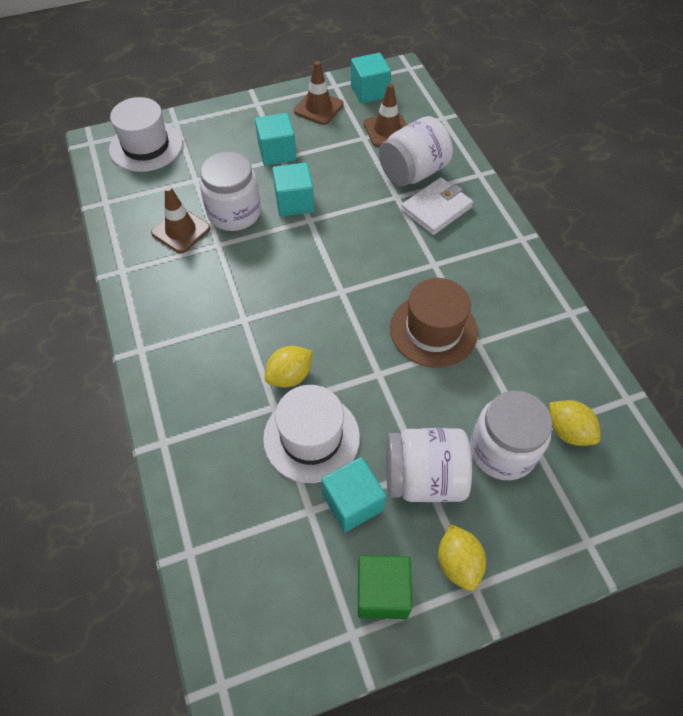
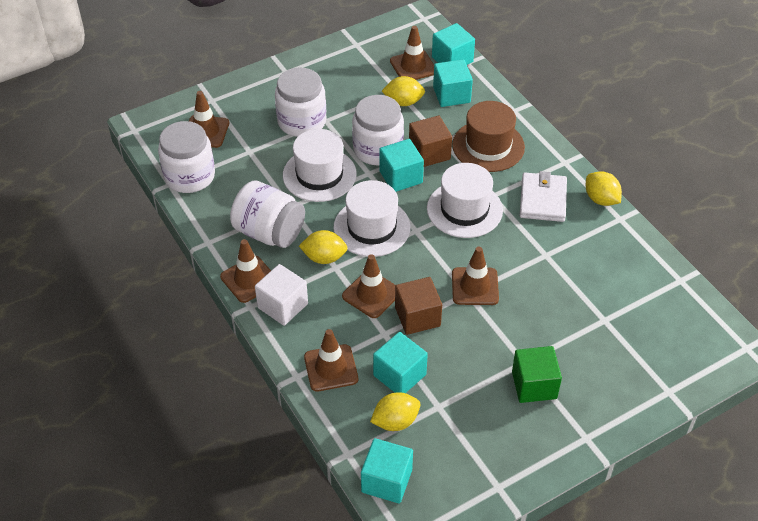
brown cube: none = 0 -> [395,277,442,335] [409,115,452,167] = 2
brown traffic cone: [151,186,210,253] [294,61,344,125] [363,83,406,147] = 3 -> [189,91,229,148] [220,239,271,303] [304,329,358,392] [342,254,396,318] [390,26,434,80] [452,247,499,305] = 6
turquoise cube: [255,113,296,166] [272,162,314,217] [321,457,386,532] [351,53,391,104] = 4 -> [361,438,413,504] [373,332,428,393] [379,139,424,192] [432,23,475,65] [433,59,473,107] = 5
white cube: none = 0 -> [255,264,308,326] = 1
white hat: [109,97,183,172] [263,385,360,483] = 2 -> [283,129,357,202] [333,180,410,257] [427,163,503,238] = 3
yellow lemon: [264,346,313,388] [438,524,486,591] [549,400,601,446] = 3 -> [299,230,348,264] [370,392,421,431] [382,76,425,106] [586,171,622,206] = 4

